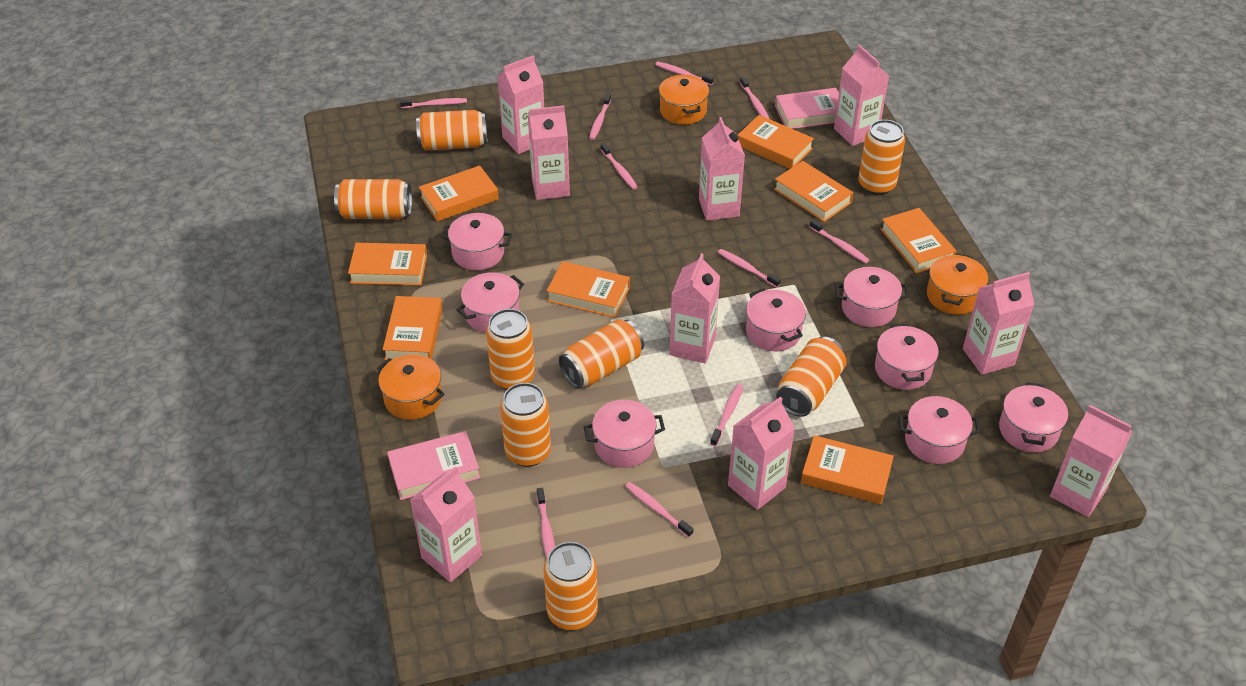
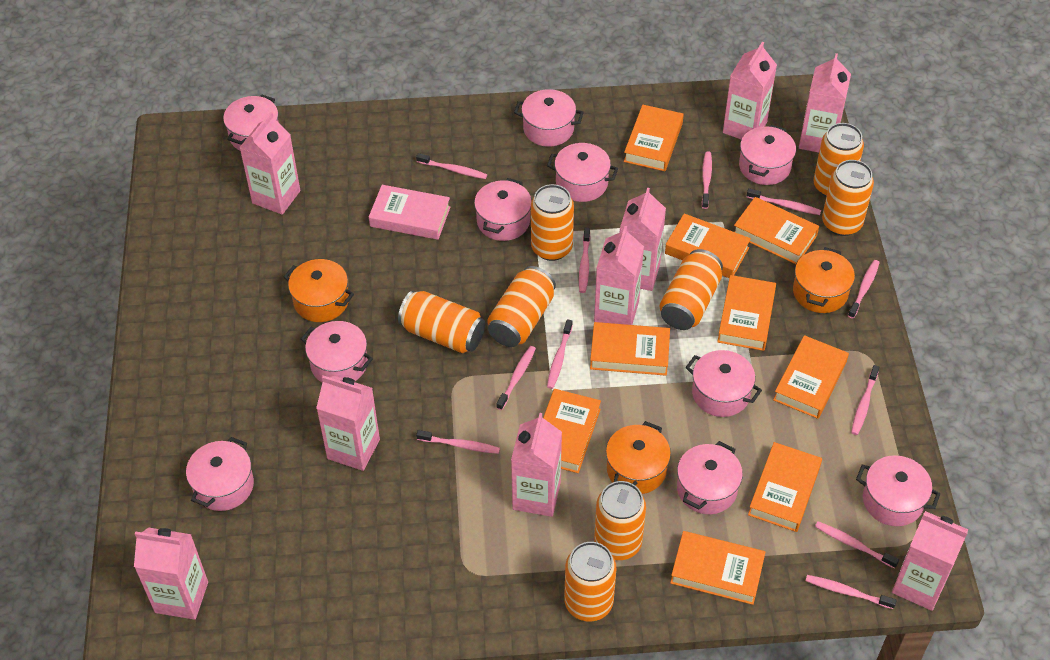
orange book: [348,243,427,285] [383,296,443,360] [419,166,499,222] [547,261,630,318] [738,115,814,169] [774,161,853,222] [801,435,894,504] [880,208,957,273] = 8 -> [543,389,601,473] [590,322,670,376] [624,105,684,171] [665,213,751,278] [670,531,765,605] [717,275,776,351] [734,197,819,264] [748,442,822,532] [773,335,849,419] = 9
pink book: [387,431,480,500] [775,88,839,129] = 2 -> [369,185,450,240] = 1
pink pot: [441,213,512,270] [456,272,524,333] [583,400,665,468] [746,288,806,351] [835,267,910,327] [875,324,939,390] [898,396,981,464] [999,382,1068,453] = 8 -> [186,437,254,511] [223,94,278,150] [301,321,373,382] [474,178,532,241] [514,89,584,147] [547,143,618,202] [677,441,743,514] [686,350,762,417] [739,125,796,185] [856,455,940,526] = 10
pink toothbrush: [400,98,467,108] [537,488,555,558] [589,93,611,140] [600,143,638,189] [625,482,693,537] [655,61,714,85] [710,384,743,446] [718,249,781,288] [740,77,769,119] [810,219,869,263] = 10 -> [416,153,487,179] [416,430,500,454] [496,346,536,410] [547,319,573,389] [579,228,590,293] [702,151,712,209] [747,188,821,215] [806,575,897,609] [815,521,899,569] [848,260,880,318] [851,365,879,435] = 11

